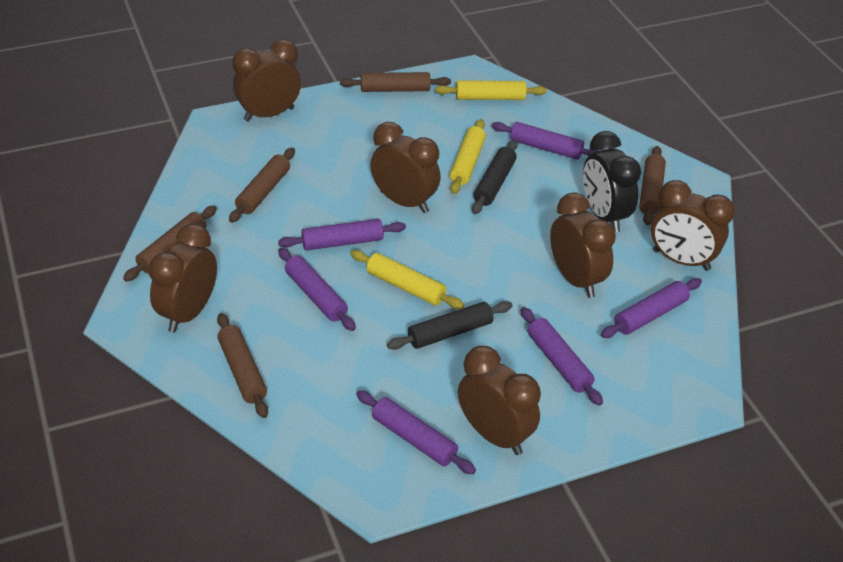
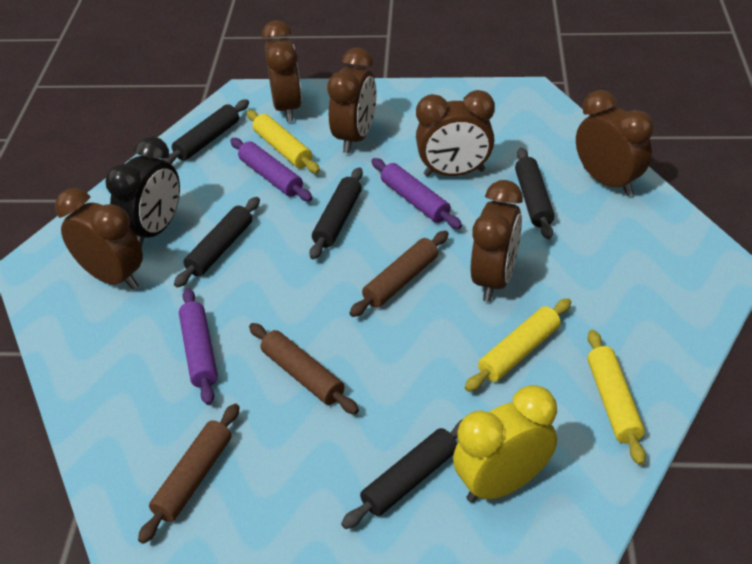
black rolling pin: [387,301,512,350] [472,140,518,214] = 2 -> [162,99,249,164] [174,197,260,288] [309,167,363,259] [341,419,463,529] [515,148,555,239] = 5
brown rolling pin: [123,205,217,282] [217,313,268,418] [229,148,295,223] [340,72,451,92] [639,146,666,225] = 5 -> [138,403,240,544] [249,323,359,414] [350,231,449,317] = 3
purple rolling pin: [278,219,406,251] [278,248,356,331] [356,390,476,474] [492,122,599,160] [521,307,603,406] [601,278,702,338] = 6 -> [179,288,218,405] [230,138,313,201] [372,158,462,229] = 3
yellow clock: none = 0 -> [453,385,557,503] = 1

